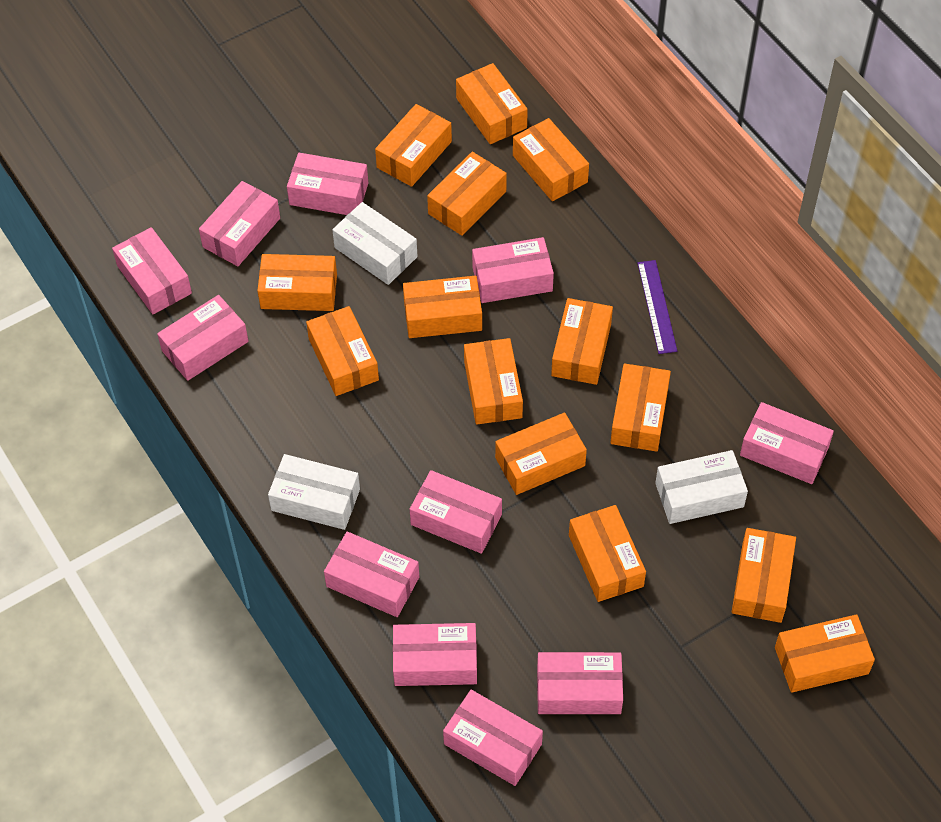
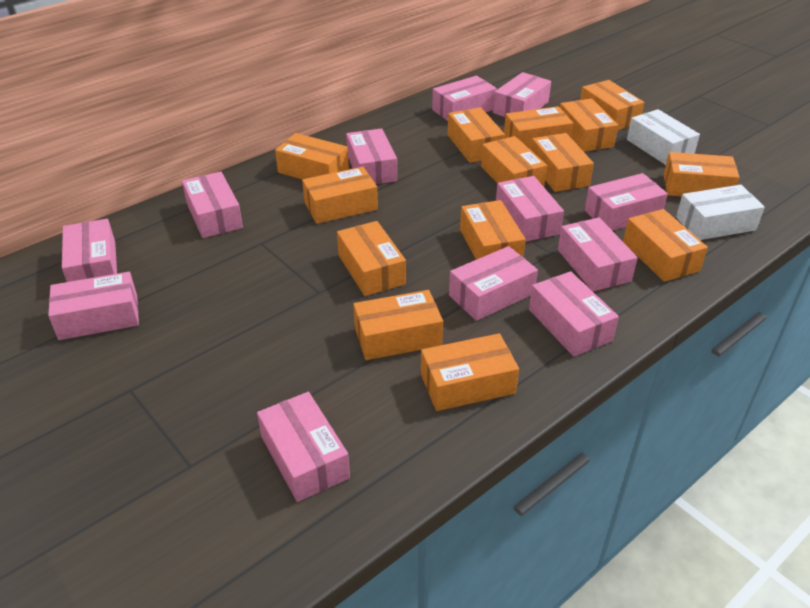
pink box: [112,227,192,314] [157,295,249,381] [199,181,280,266] [287,153,368,215] [324,531,419,617] [393,623,477,686] [410,470,502,554] [443,690,543,786] [472,237,554,303] [537,652,623,714] [740,402,834,484] = 11 -> [48,272,139,340] [62,219,117,282] [182,172,243,238] [257,392,350,502] [346,128,397,184] [432,76,497,121] [449,246,538,321] [493,72,551,117] [496,176,564,242] [529,271,619,356] [558,217,638,291] [585,173,668,231] = 12
purple ruler: [638,260,677,354] = 1 -> none = 0
white box: [268,454,360,530] [332,202,418,285] [655,450,748,524] = 3 -> [627,109,700,165] [676,185,765,240] = 2

